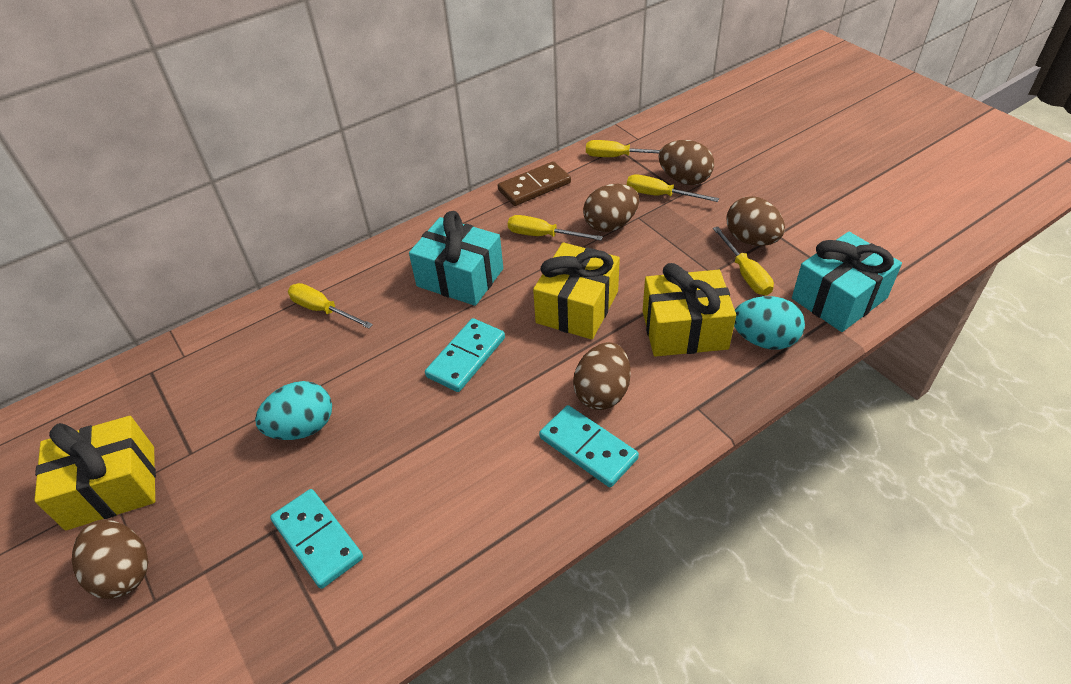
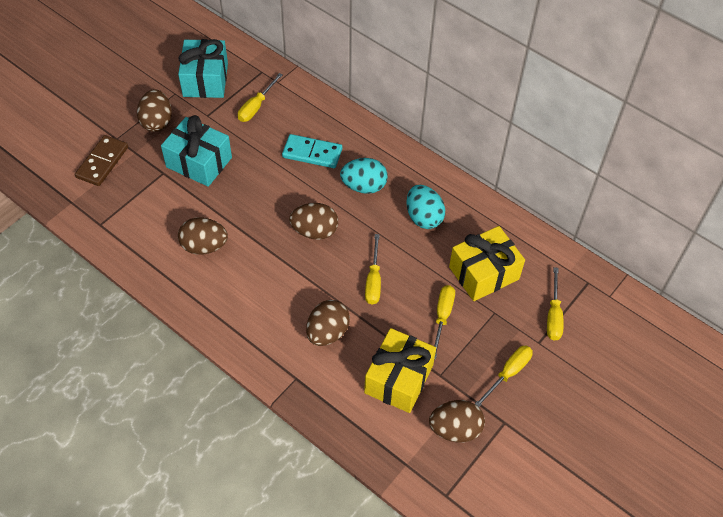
turquoise domino: [270,489,363,589] [425,318,505,392] [539,405,639,487] = 3 -> [282,134,342,168] = 1
yellow gift: [34,416,156,530] [533,243,620,340] [643,263,736,357] = 3 -> [364,328,436,413] [449,226,525,301] = 2

